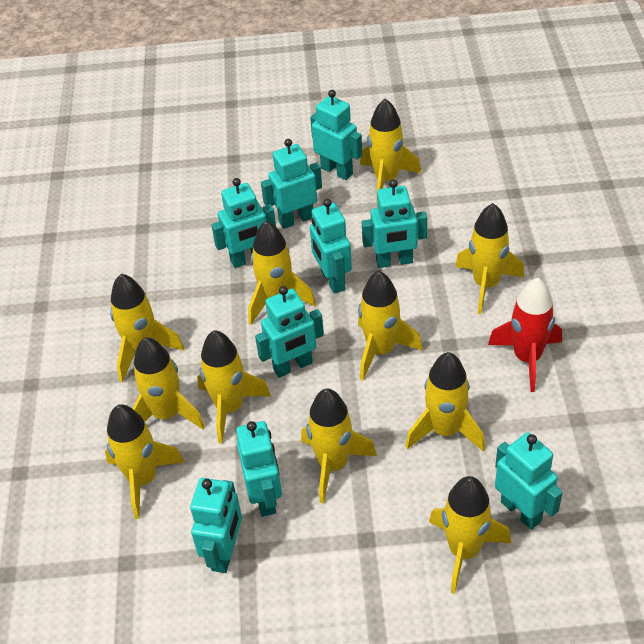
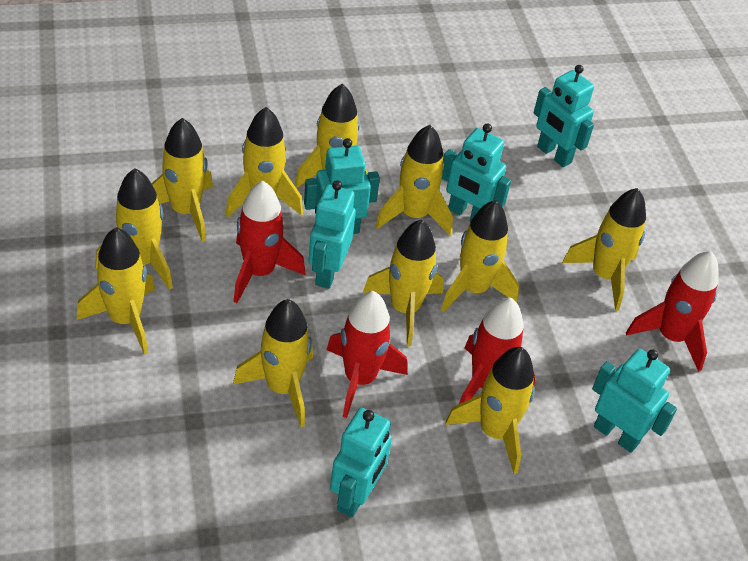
red rocket: [488,278,562,392] = 1 -> [234,181,305,303] [326,291,408,418] [459,297,535,404] [626,251,719,372] = 4
turquoise robot: [190,478,242,573] [211,178,276,268] [236,421,282,517] [255,286,324,378] [261,139,322,229] [310,90,362,180] [310,199,352,294] [362,179,427,268] [495,432,563,530] = 9 -> [304,138,380,234] [308,181,356,289] [330,408,392,517] [442,123,511,221] [533,65,594,167] [592,349,677,453] = 6

